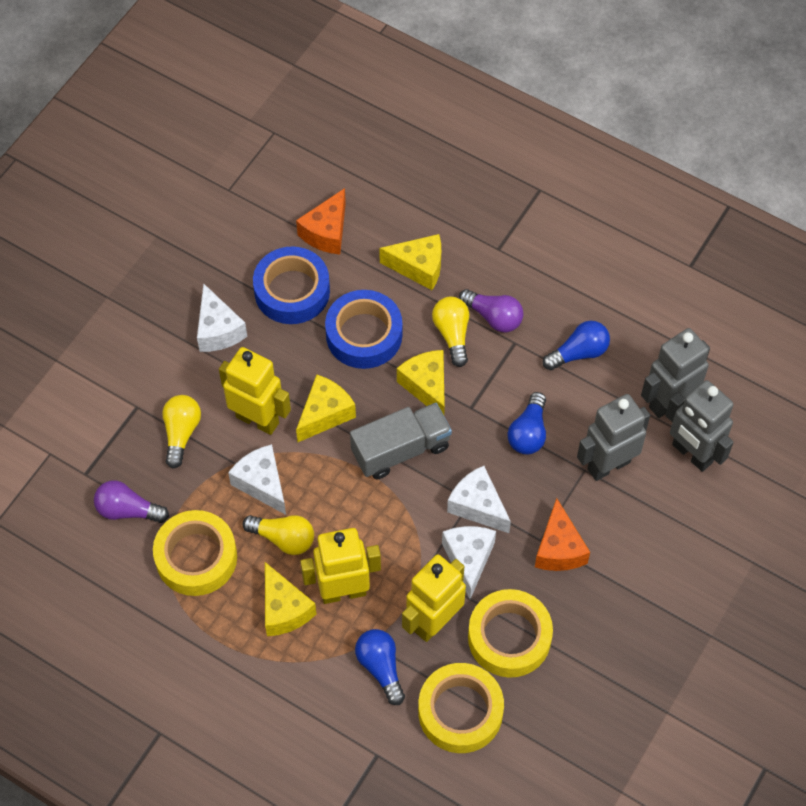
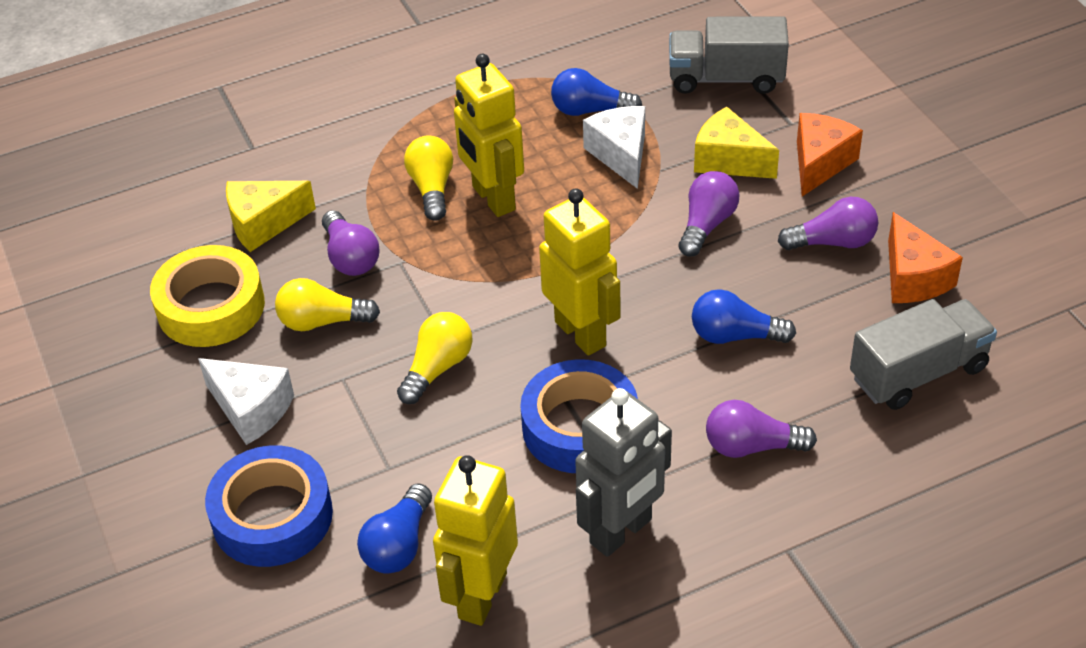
grey robot: [577,394,650,481] [641,328,710,418] [665,380,734,472] = 3 -> [575,388,672,557] = 1
grey truck: [350,403,452,480] = 1 -> [669,16,789,94] [850,299,997,410] = 2
purple light bulb: [94,480,169,523] [459,289,524,333] = 2 -> [322,210,379,276] [678,171,740,257] [706,400,817,458] [778,197,878,250] = 4
white cheese: [197,283,247,352] [228,444,286,515] [442,526,496,599] [447,466,511,533] = 4 -> [198,358,294,445] [583,106,645,189] = 2
yellow cheese: [265,562,316,636] [296,375,356,442] [379,234,441,290] [397,350,445,415] = 4 -> [226,181,316,252] [694,107,779,179] = 2
yellow tape: [153,510,237,596] [418,663,504,753] [468,589,553,678] = 3 -> [150,245,265,347] = 1

